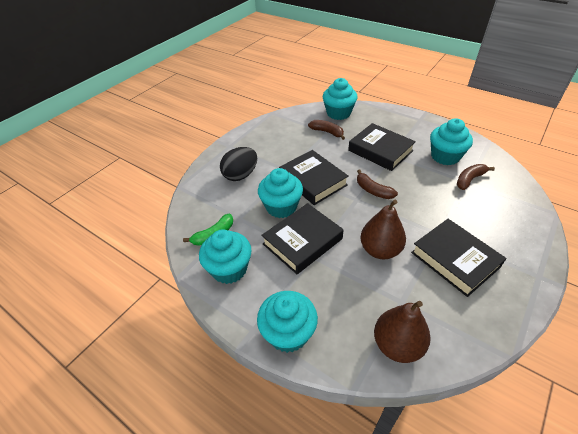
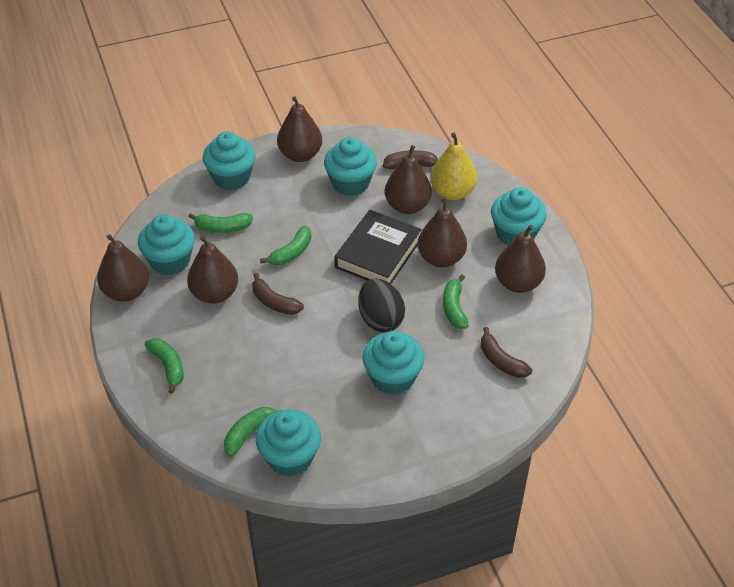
black book: [261,203,344,274] [279,150,349,205] [348,123,416,171] [411,219,506,297] = 4 -> [335,210,422,284] = 1
brown pear: [360,200,406,259] [374,301,431,363] = 2 -> [97,234,149,302] [187,236,238,304] [277,96,322,162] [385,145,432,214] [418,197,467,267] [495,225,546,293] = 6
green banana: [183,214,233,246] = 1 -> [145,338,184,394] [188,213,253,233] [224,407,281,457] [260,226,312,265] [443,275,469,329] = 5
turquoise cupcake: [199,229,252,284] [257,291,318,353] [258,168,303,218] [323,78,358,120] [430,118,473,165] = 5 -> [138,214,195,275] [203,131,256,190] [256,409,321,477] [324,137,377,196] [362,331,424,395] [491,187,547,246] = 6
yellow pear: none = 0 -> [430,133,477,200] = 1

